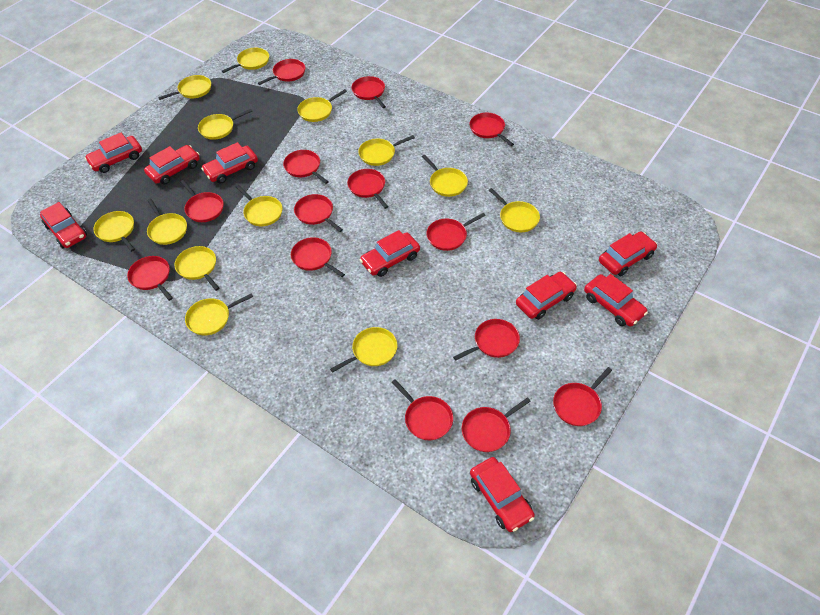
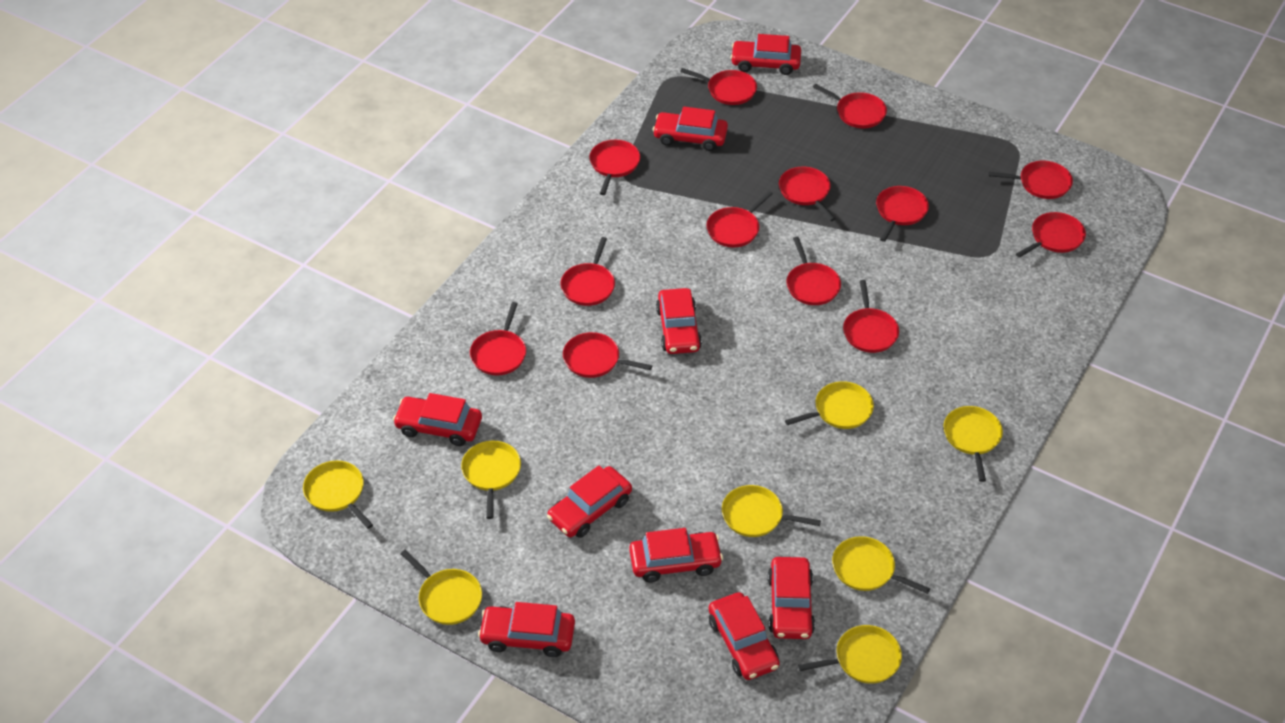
red pan: [127,256,173,301] [180,180,224,222] [258,59,305,85] [283,150,329,184] [291,237,345,277] [294,194,343,232] [347,169,388,209] [351,76,386,108] [391,379,453,440] [426,213,486,251] [453,319,520,360] [462,397,531,452] [470,113,514,146] [553,367,612,426] = 14 -> [470,302,526,375] [560,237,615,306] [563,332,652,378] [589,140,640,195] [680,68,757,105] [706,191,773,247] [779,167,835,221] [786,237,841,305] [813,84,887,128] [843,280,899,353] [876,186,929,242] [988,161,1073,199] [1016,212,1086,258] = 13
yellow pan: [94,211,135,252] [147,199,187,245] [158,75,211,100] [175,246,219,291] [185,293,253,336] [198,109,252,140] [222,48,269,73] [236,185,282,226] [297,89,347,122] [330,327,397,373] [358,135,415,166] [422,155,468,197] [489,188,540,232] = 13 -> [303,461,373,529] [401,550,482,625] [461,441,521,519] [722,485,821,537] [785,381,874,429] [798,625,902,684] [832,536,931,594] [944,406,1003,482] = 8

